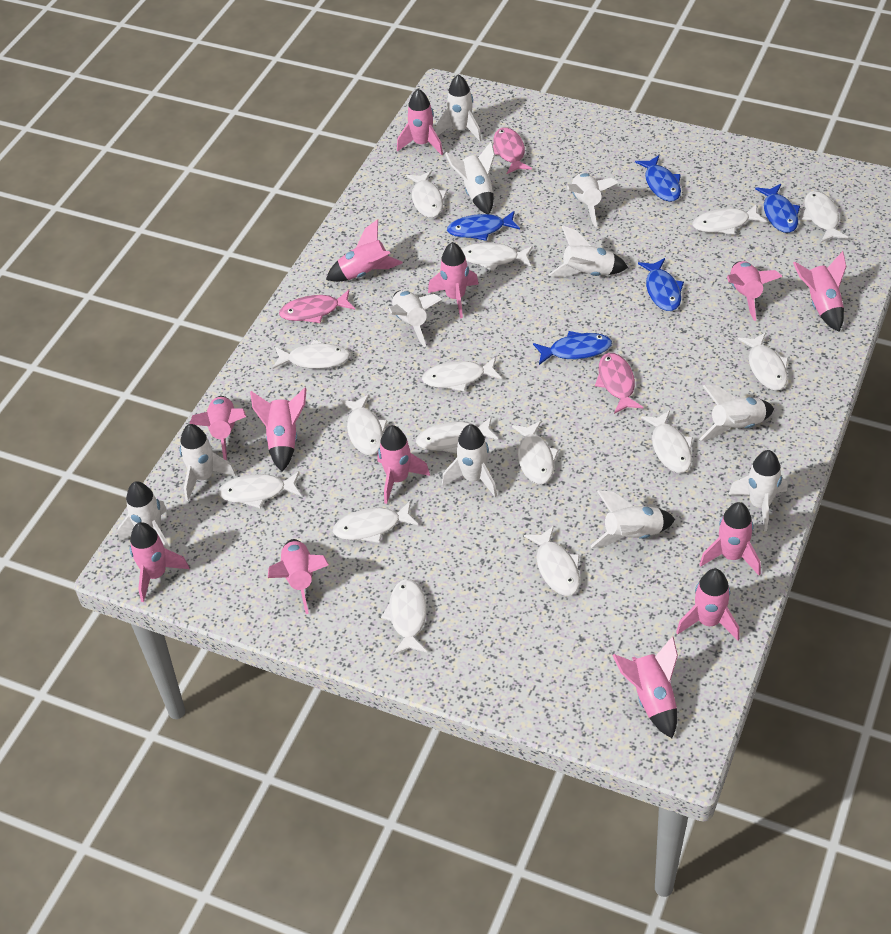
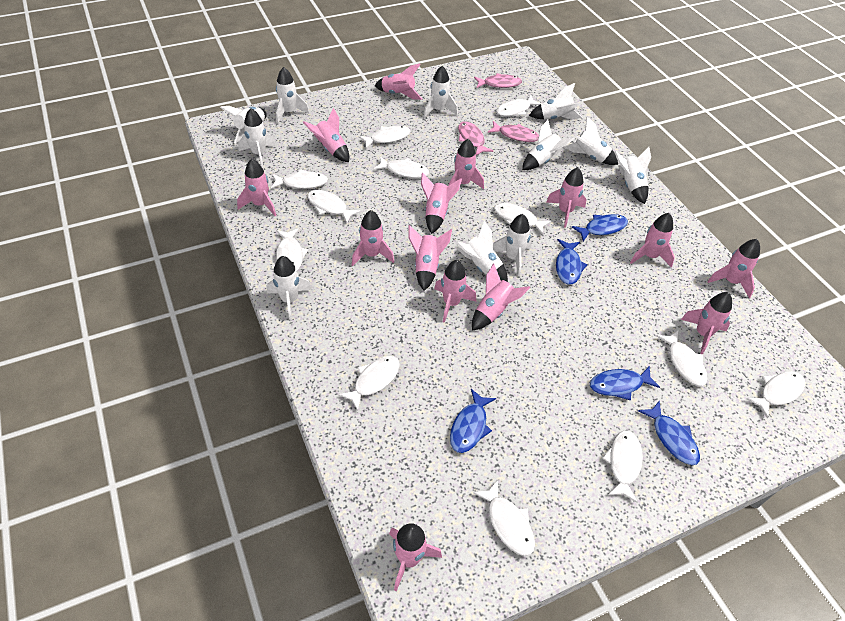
pink rocket: [130,522,190,602] [189,396,246,461] [250,388,307,471] [268,539,329,614] [326,219,403,282] [377,425,430,504] [397,89,443,155] [428,242,479,318] [613,636,678,738] [676,568,740,641] [699,502,761,575] [727,261,782,321] [793,251,846,332] = 13 -> [237,159,276,216] [303,108,349,162] [352,210,394,266] [375,63,422,100] [389,523,442,591] [408,225,452,291] [421,172,462,234] [434,260,476,323] [448,139,484,189] [472,263,530,330] [546,167,587,228] [630,213,675,268] [681,292,732,354] [707,239,760,298] = 14
white fish: [218,471,301,508] [273,340,350,369] [333,501,419,543] [340,394,388,455] [381,579,427,655] [406,171,447,218] [416,417,498,454] [422,357,502,392] [461,243,533,271] [512,421,559,484] [524,526,580,596] [641,410,693,473] [692,204,766,235] [738,332,788,390] [802,191,848,242] = 15 -> [271,169,328,189] [276,228,308,271] [308,190,361,223] [338,356,400,411] [358,126,411,148] [374,156,429,178] [473,480,535,556] [494,203,551,235] [496,95,541,116] [602,431,643,503] [656,331,707,386] [746,372,805,418] = 12

